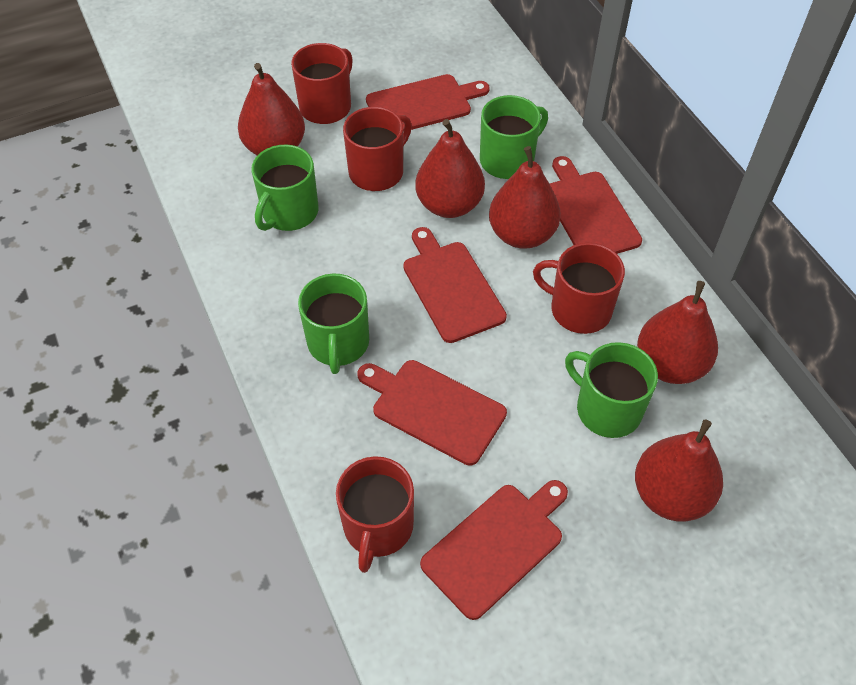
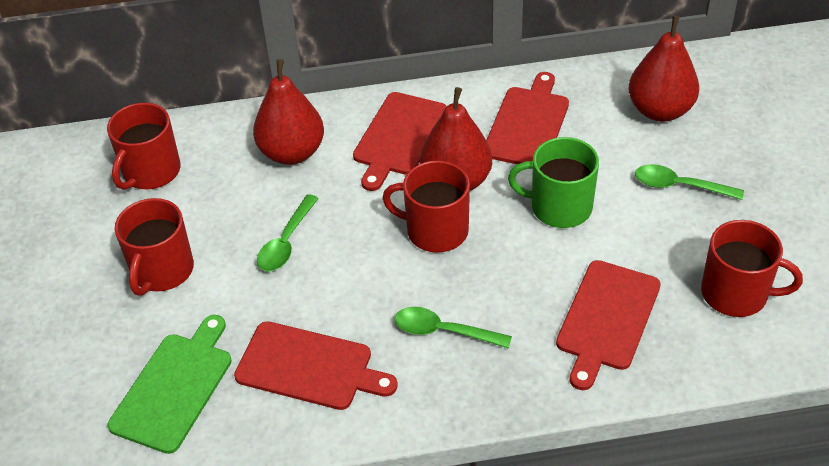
green cutting board: none = 0 -> [108,315,232,454] = 1
green mug: [251,144,318,231] [298,273,369,374] [480,95,548,179] [565,342,658,438] = 4 -> [508,137,599,228] = 1
green spoon: none = 0 -> [257,194,319,271] [394,307,512,349] [635,164,744,200] = 3
red cutting board: [358,360,507,466] [366,74,490,132] [403,227,507,343] [420,480,568,620] [550,156,642,254] = 5 -> [234,321,398,410] [353,92,447,191] [486,72,569,164] [556,260,661,390] = 4
red pear: [238,63,305,155] [415,119,485,218] [489,146,561,249] [635,419,723,522] [637,281,718,384] = 5 -> [253,59,324,165] [420,87,492,191] [629,15,699,122] = 3

